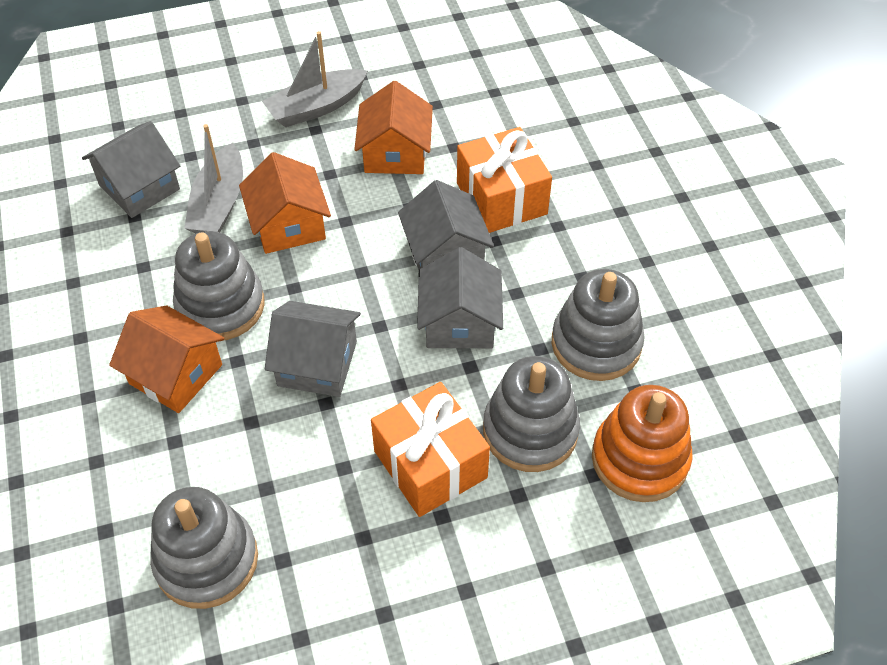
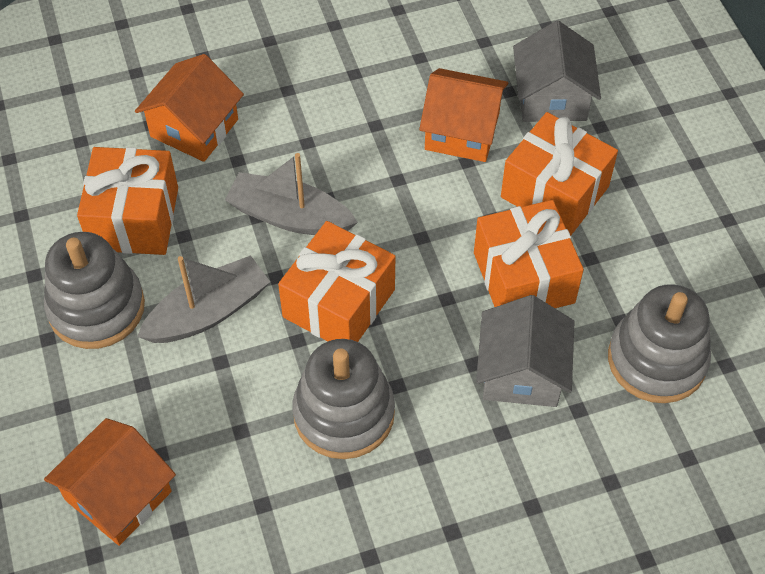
grey house: [82,121,180,218] [265,301,361,397] [398,180,494,270] [417,247,503,348] = 4 -> [476,295,575,407] [513,21,601,122] = 2
grey stacking toy: [150,487,258,609] [173,231,265,340] [483,356,580,472] [552,269,645,381] = 4 -> [44,232,145,349] [292,339,395,459] [608,284,711,403] = 3
orange gift: [371,382,490,517] [457,127,552,233] = 2 -> [77,147,178,255] [278,221,395,342] [474,200,584,308] [501,112,618,236] = 4
orange stacking toy: [592,385,692,502] = 1 -> none = 0

